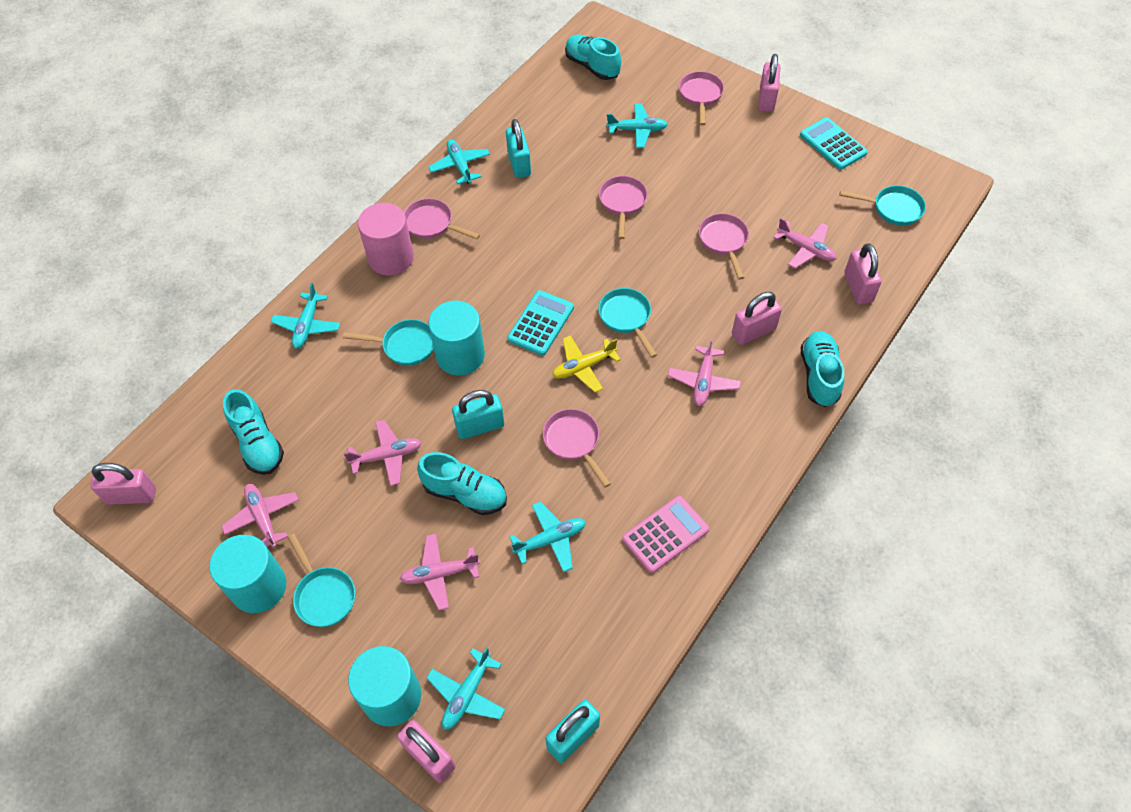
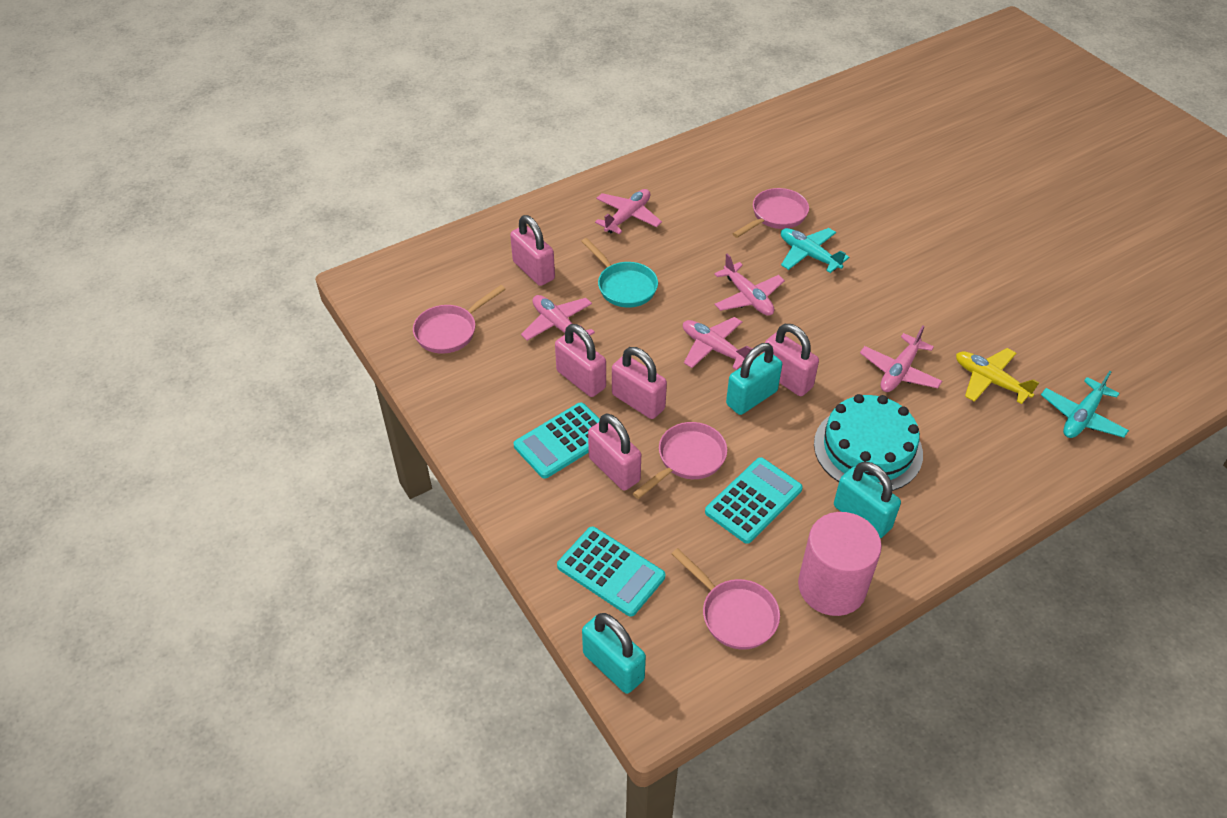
pink calculator: [622,496,709,573] = 1 -> none = 0
pink pan: [404,198,480,239] [543,409,611,487] [599,176,648,239] [679,71,724,126] [699,213,749,280] = 5 -> [413,285,506,354] [633,422,727,499] [671,548,780,650] [733,188,809,238] = 4
turquoise cake: none = 0 -> [814,394,923,491] = 1
turquoise calculator: [507,290,574,356] [800,117,868,170] = 2 -> [514,402,600,479] [557,527,665,617] [705,457,803,544] = 3
turquoise cylinder: [209,535,286,613] [348,646,421,726] [428,301,485,376] = 3 -> none = 0
turquoise pan: [288,534,355,627] [343,319,434,366] [598,288,657,358] [840,185,926,226] = 4 -> [581,238,658,308] = 1
turquoise plane: [271,283,340,349] [426,647,505,730] [428,139,490,185] [510,501,586,572] [606,104,668,148] = 5 -> [781,228,849,273] [1041,371,1129,438] = 2
turquoise shoe: [223,389,284,475] [417,452,507,515] [565,35,621,80] [801,331,844,407] = 4 -> none = 0

